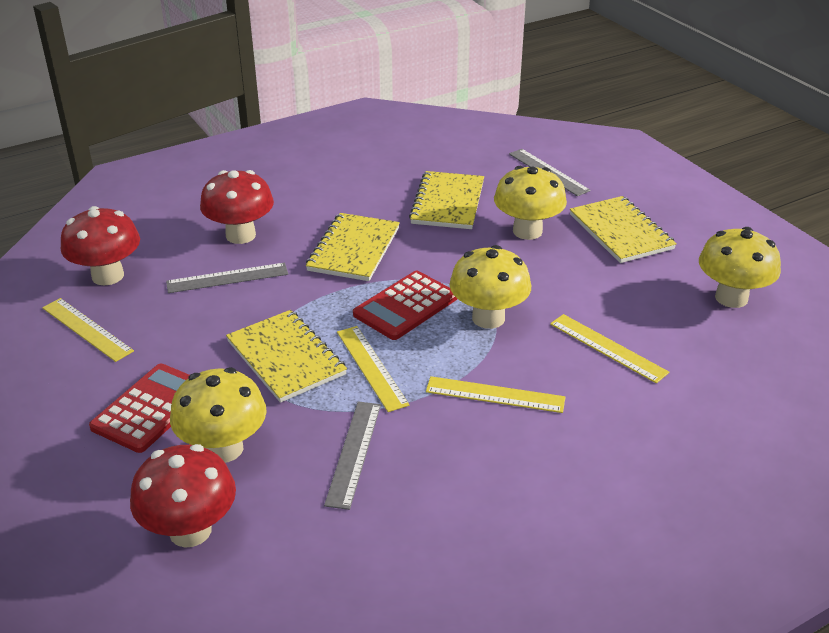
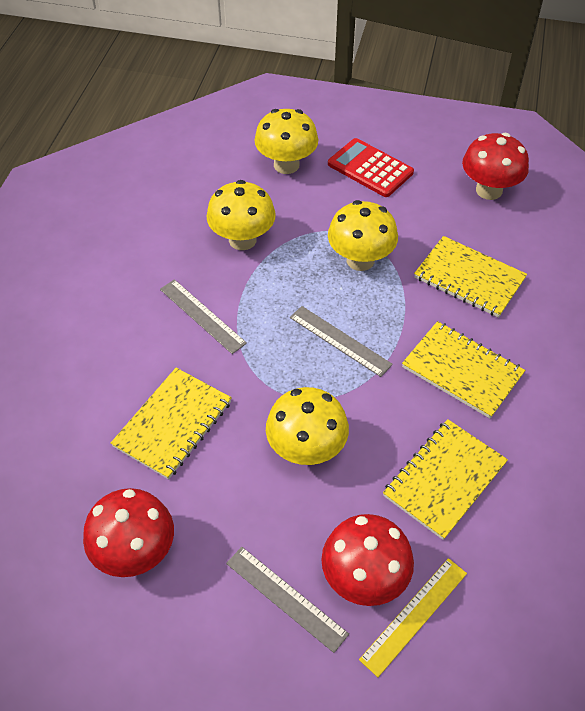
red calculator: [89,364,190,453] [353,271,457,340] = 2 -> [328,138,414,197] = 1
yellow ruler: [42,298,134,362] [337,326,409,412] [426,376,565,413] [550,314,669,383] = 4 -> [359,558,467,677] = 1

